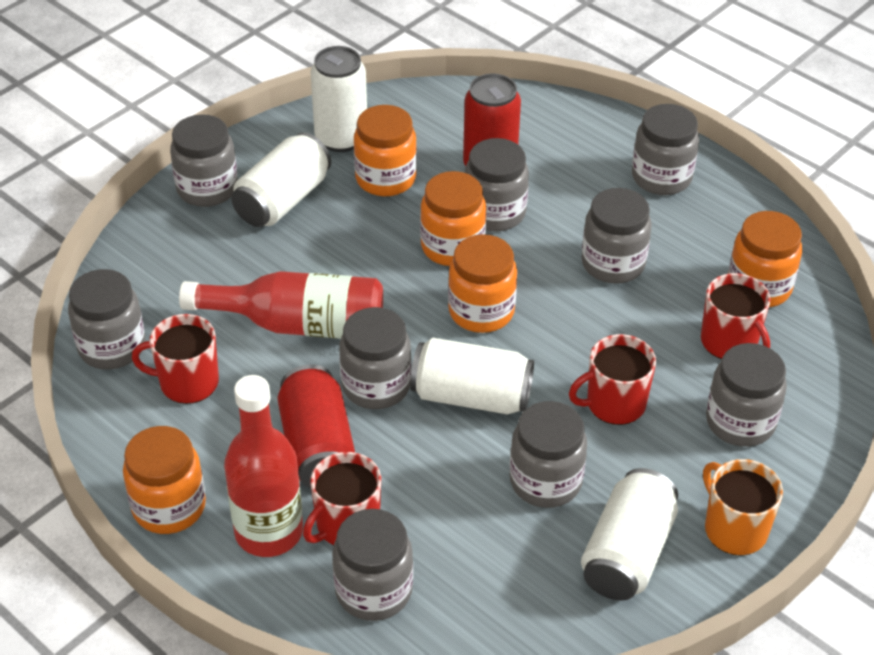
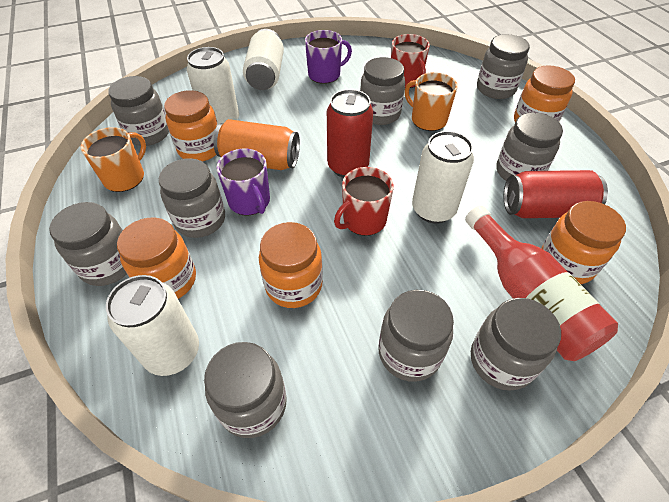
orange can: none = 0 -> [214,119,300,170] = 1
orange mug: [703,459,783,556] = 1 -> [81,127,146,192] [405,72,458,131] = 2
purple mug: none = 0 -> [216,149,270,216] [305,30,352,84] = 2
red bottle: [179,271,383,339] [224,375,303,557] = 2 -> [465,206,618,361] = 1
red mug: [132,314,219,404] [303,452,381,545] [569,334,656,425] [701,273,771,359] = 4 -> [334,167,394,236] [391,34,430,88] = 2

